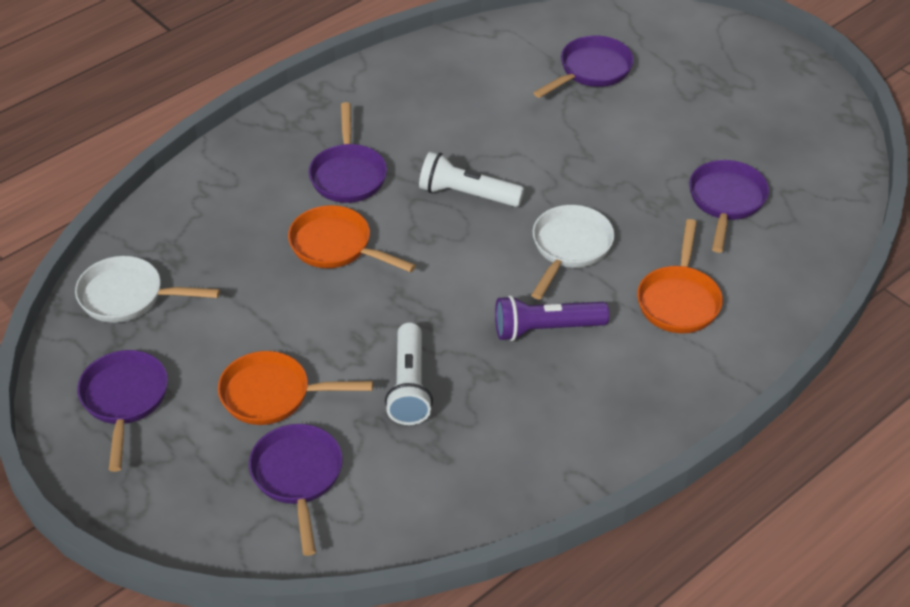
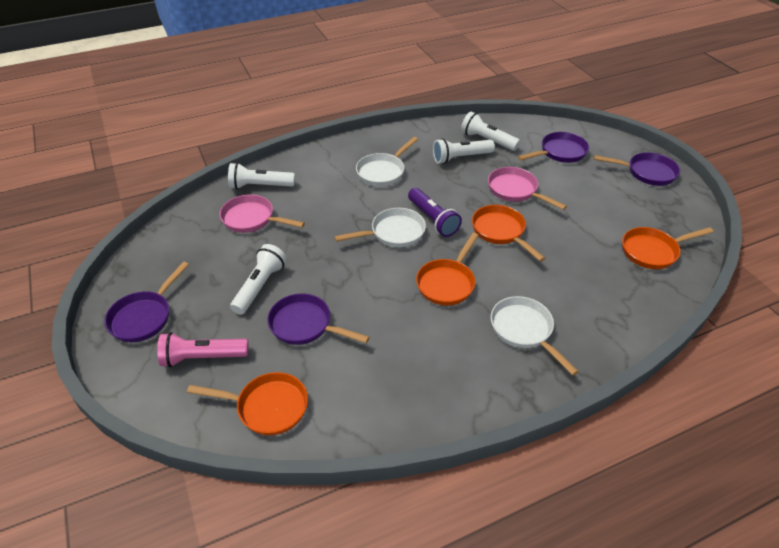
orange pan: [218,351,373,425] [288,205,416,272] [637,219,723,333] = 3 -> [187,372,308,436] [416,233,479,306] [472,205,545,261] [622,227,713,269] = 4
pink flashlight: none = 0 -> [157,332,249,367] = 1
pink pan: none = 0 -> [219,194,305,233] [488,167,567,210] = 2
purple pan: [77,350,168,472] [249,424,343,556] [309,102,387,203] [533,36,634,98] [689,160,769,253] = 5 -> [104,261,189,342] [267,293,370,345] [518,132,589,163] [594,152,680,186] = 4
white flashlight: [385,322,433,425] [419,152,524,207] = 2 -> [228,163,295,189] [230,244,287,315] [433,138,495,164] [461,111,520,151] = 4
white pan: [75,256,220,323] [531,205,614,299] = 2 -> [334,208,426,247] [356,137,418,186] [491,296,579,376] = 3

